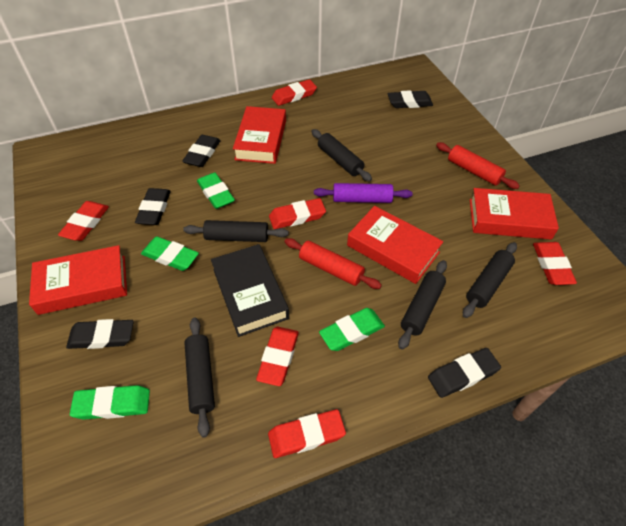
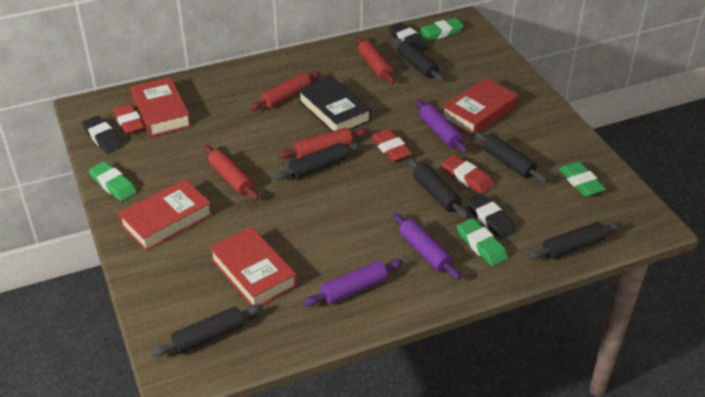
black eraser: [66,319,134,349] [135,188,171,225] [182,135,221,167] [388,90,433,108] [428,348,501,398] = 5 -> [82,115,123,153] [389,22,429,52] [466,193,516,239] = 3
black rolling pin: [183,220,289,242] [184,317,215,438] [312,129,372,182] [398,260,447,350] [463,242,517,318] = 5 -> [152,304,262,357] [274,142,361,180] [392,38,444,82] [408,158,468,219] [474,131,547,183] [528,222,620,259] = 6
purple rolling pin: [314,183,413,203] = 1 -> [304,259,403,306] [393,213,461,280] [415,99,468,153] = 3
red eraser: [58,201,109,241] [256,327,299,386] [268,409,346,458] [269,198,326,229] [272,79,317,106] [533,242,577,285] = 6 -> [113,103,145,135] [370,129,412,162] [442,155,494,194] = 3
red rolling pin: [284,238,382,289] [436,142,520,189] = 2 -> [204,145,259,200] [250,71,321,111] [278,128,367,159] [356,37,395,84] = 4

